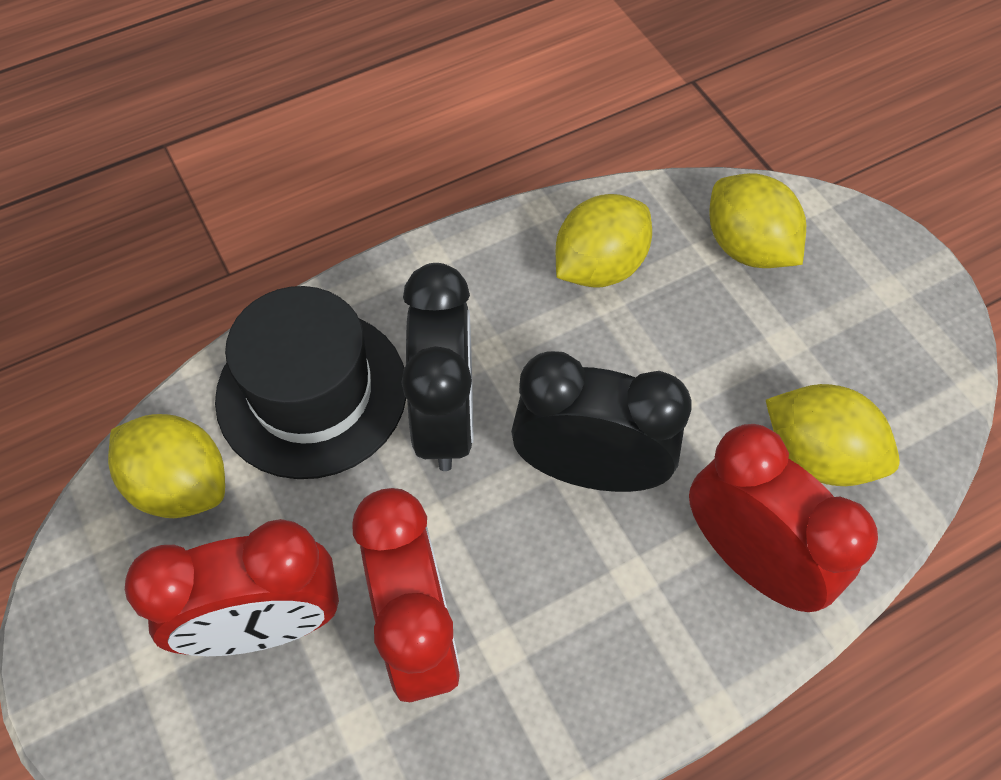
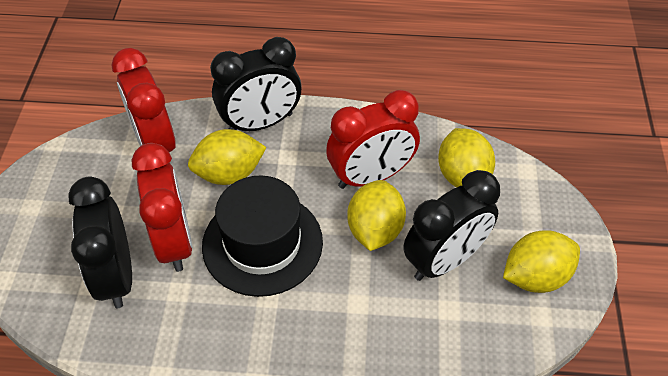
black clock: [401,263,473,471] [511,351,692,492] = 2 -> [68,177,132,308] [210,37,302,131] [403,170,500,281] = 3

